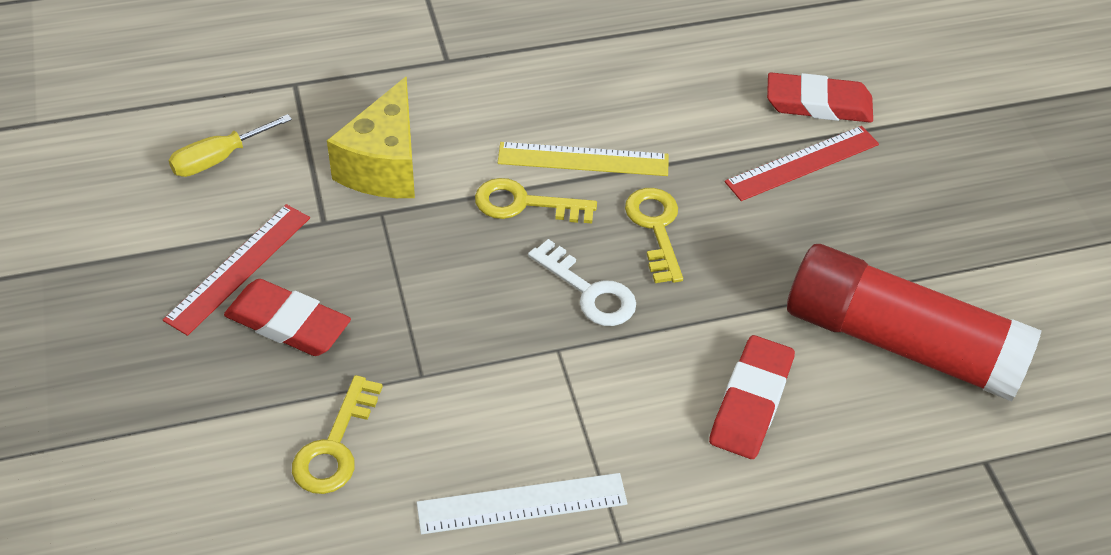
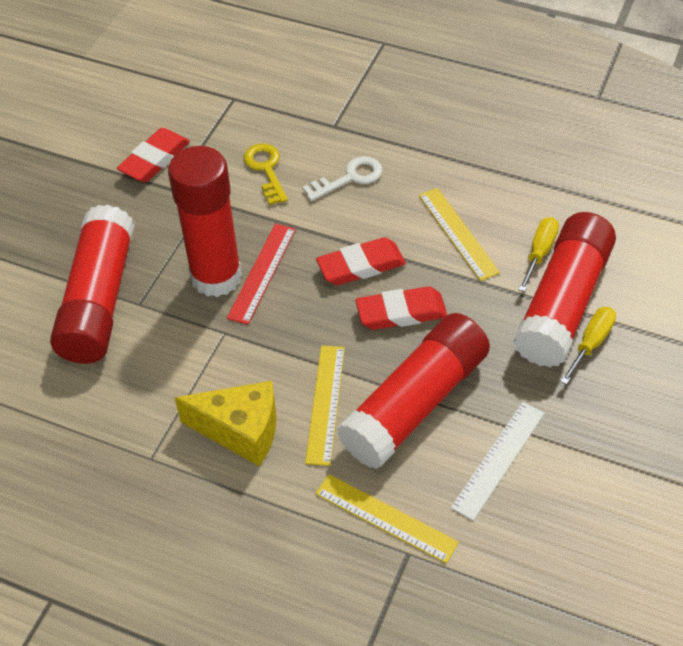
red glue stick: [787,244,1042,402] = 1 -> [50,205,135,364] [168,146,242,297] [337,313,490,469] [513,212,616,367] = 4
red ruler: [163,204,310,336] [725,126,879,201] = 2 -> [227,224,296,325] = 1
yellow key: [292,375,383,494] [475,178,597,224] [625,188,683,283] = 3 -> [244,143,288,205] = 1
yellow ruler: [498,142,669,176] = 1 -> [305,346,345,466] [315,474,459,563] [419,188,500,281] = 3
yellow screwdriver: [169,114,292,177] = 1 -> [518,217,559,292] [560,307,616,385] = 2

